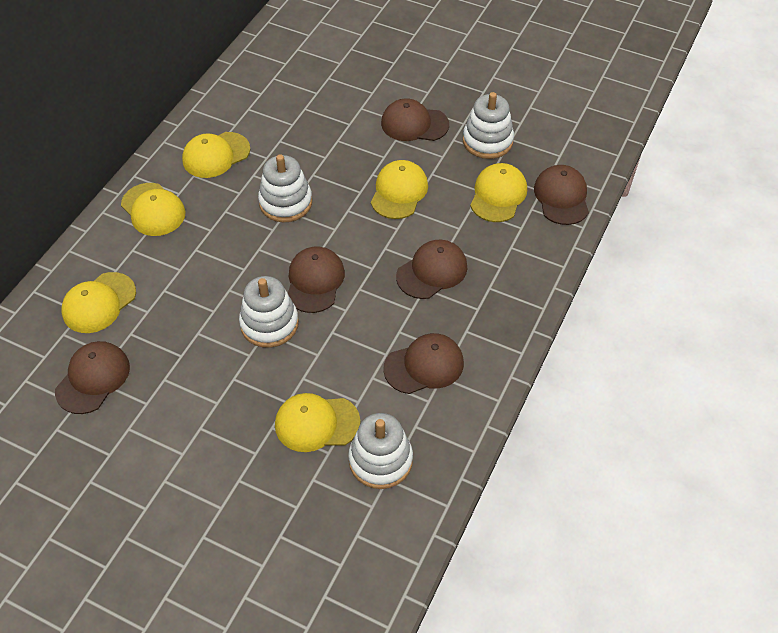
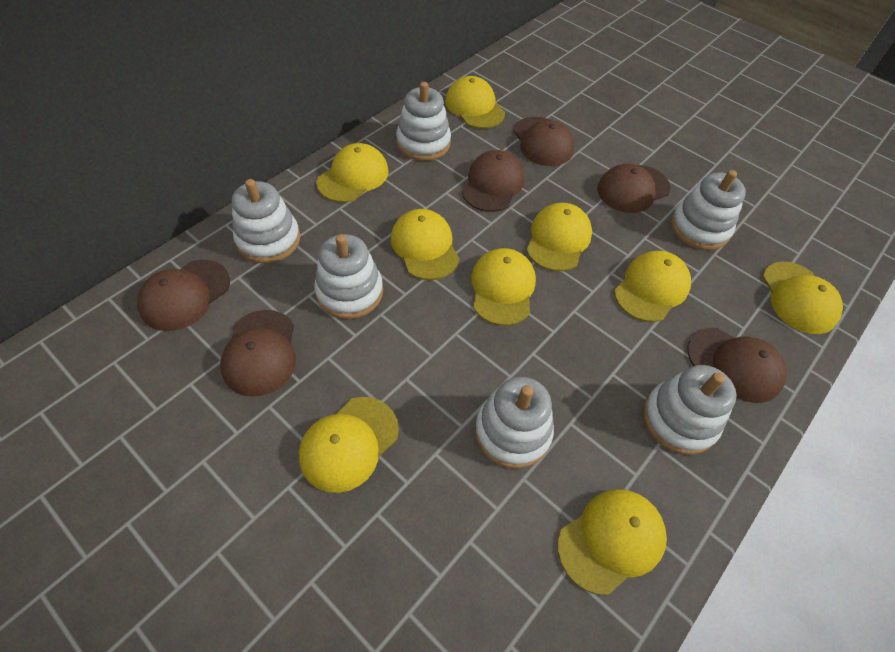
white stacking toy: [239,276,299,348] [258,154,312,222] [348,413,413,489] [463,92,514,159] = 4 -> [232,179,300,263] [314,234,383,319] [396,82,451,161] [475,377,554,469] [643,365,737,455] [671,170,746,250] = 6
yellow cap: [61,272,136,333] [121,183,186,236] [182,132,250,178] [275,393,360,452] [371,160,428,219] [470,163,527,222] = 6 -> [299,397,399,493] [316,143,389,202] [391,209,459,280] [445,76,505,129] [471,248,536,326] [526,203,592,271] [558,489,667,595] [614,251,691,322] [762,262,843,334] = 9

